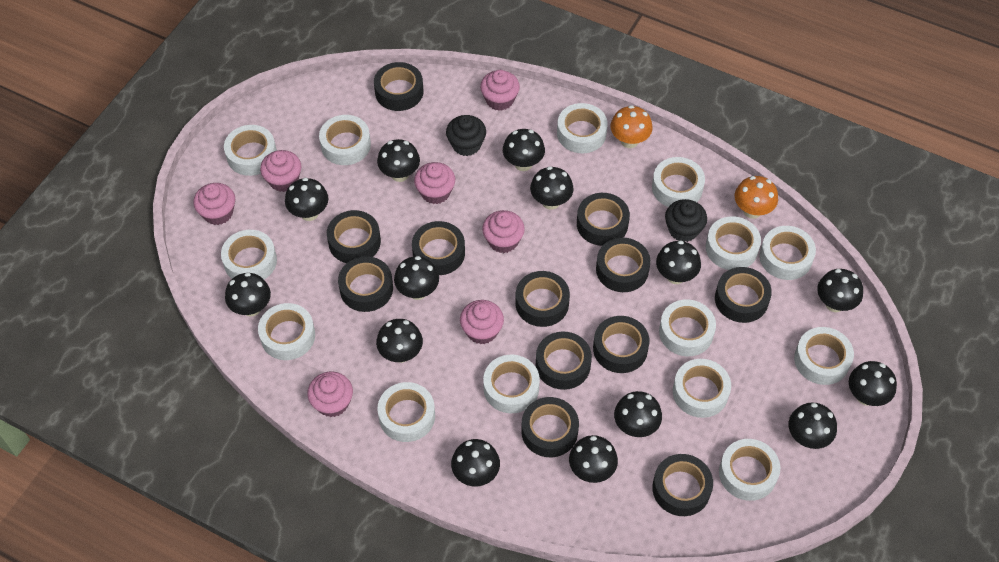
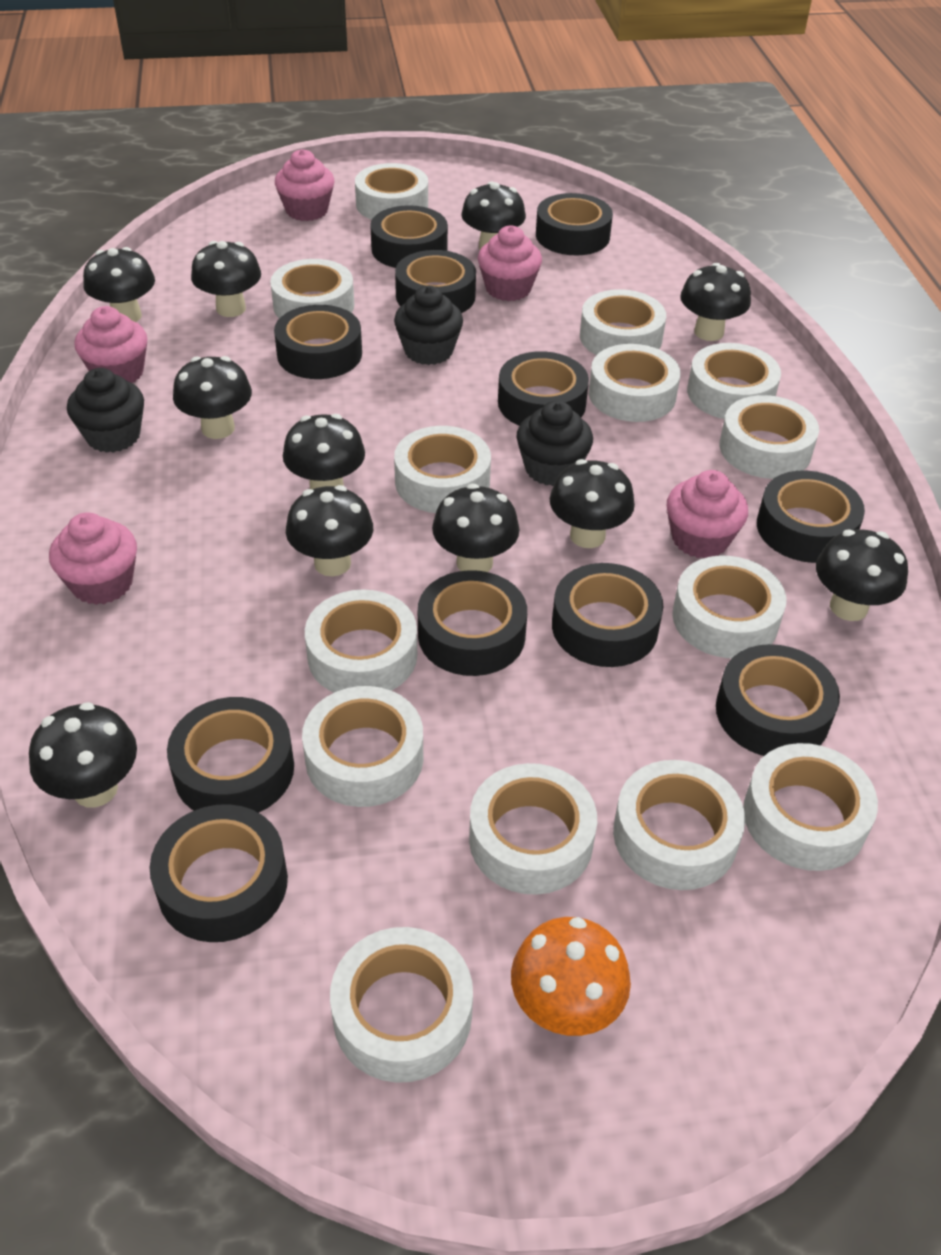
black cupcake: [446,115,486,156] [665,199,707,242] = 2 -> [67,368,144,453] [394,286,463,365] [516,400,593,486] = 3
black mushroom: [225,273,271,317] [285,178,328,221] [376,319,423,363] [377,139,420,182] [394,256,439,300] [451,439,500,486] [503,129,545,171] [530,166,574,210] [569,435,618,483] [614,391,662,437] [656,240,701,284] [789,402,837,449] [817,269,863,312] [849,361,897,406] = 14 -> [29,702,137,808] [83,247,155,322] [173,356,252,439] [191,241,261,317] [283,414,365,489] [286,485,373,577] [432,484,520,572] [461,182,526,250] [550,459,635,548] [680,263,751,341] [816,529,908,621] = 11
black tape: [327,210,381,263] [338,256,393,312] [374,62,424,111] [412,221,465,275] [515,271,570,327] [521,397,579,457] [536,331,592,390] [577,193,630,246] [593,316,650,373] [596,238,651,292] [652,454,713,516] [715,267,772,323] = 12 -> [150,804,288,942] [167,697,294,813] [274,305,362,379] [370,205,448,268] [395,250,476,313] [418,570,527,676] [498,351,589,426] [536,193,613,255] [552,563,663,667] [716,644,840,756] [757,471,865,563] = 11
orange mushroom: [611,105,652,148] [735,176,778,219] = 2 -> [511,917,631,1036] = 1
pink cupcake: [193,183,235,225] [260,150,302,192] [307,371,353,417] [414,162,455,204] [460,300,504,344] [480,70,520,111] [482,210,525,253] = 7 -> [49,512,137,605] [74,306,147,383] [275,149,334,221] [478,226,542,301] [667,470,748,558] = 5

